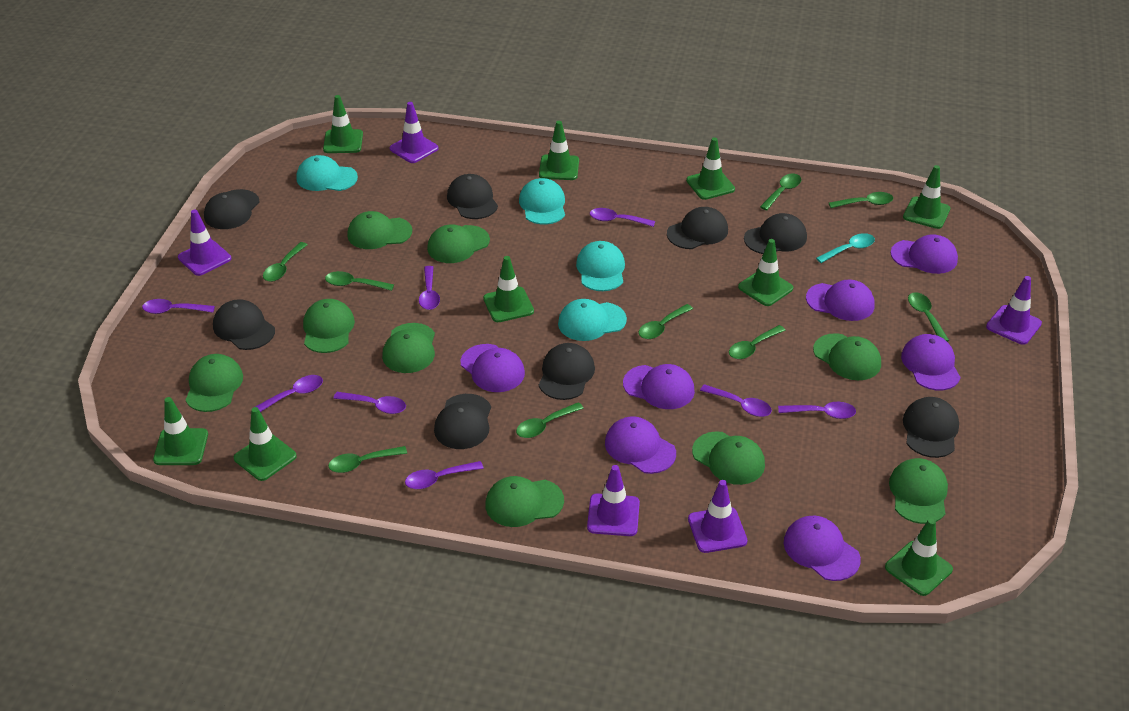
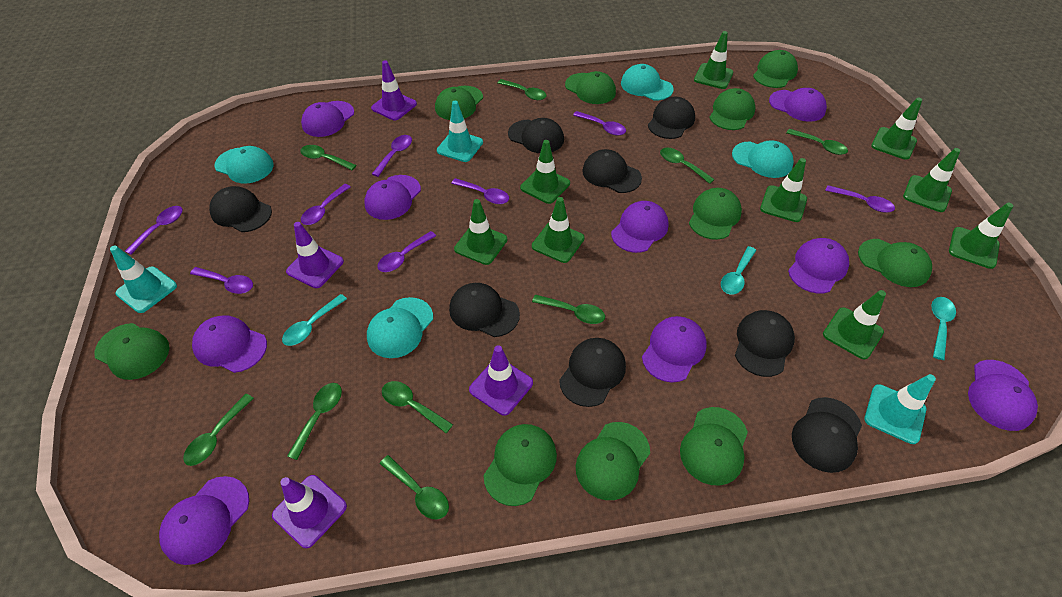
green cap: [186,354,243,412] [303,299,355,353] [347,211,412,249] [382,323,435,373] [427,225,490,263] [485,476,564,527] [692,431,765,485] [813,333,881,380] [889,458,948,524] = 9 -> [94,323,169,380] [435,86,483,120] [483,424,557,506] [565,71,616,104] [576,422,650,500] [680,407,748,486] [689,188,742,240] [709,88,756,130] [753,50,798,88] [858,239,932,287] = 10
purple cap: [461,344,525,392] [605,416,676,474] [623,364,695,409] [784,516,861,581] [806,280,875,321] [890,234,958,274] [901,334,961,390] = 7 -> [159,476,249,565] [192,315,267,373] [301,101,354,137] [364,175,421,220] [611,201,669,253] [642,316,707,382] [769,88,827,122] [788,238,849,294] [968,360,1038,431] = 9
purple traffic cone: [178,210,231,276] [389,102,439,163] [587,465,640,536] [688,480,748,553] [986,276,1042,345] = 5 -> [272,475,347,548] [286,222,344,288] [371,60,417,121] [469,345,533,416] = 4
turquoise spoon: [816,233,875,263] = 1 -> [282,294,347,346] [721,246,756,295] [931,297,956,360] = 3
turquoise traffic cone: none = 0 -> [110,245,177,313] [437,101,483,162] [865,374,936,444] = 3

